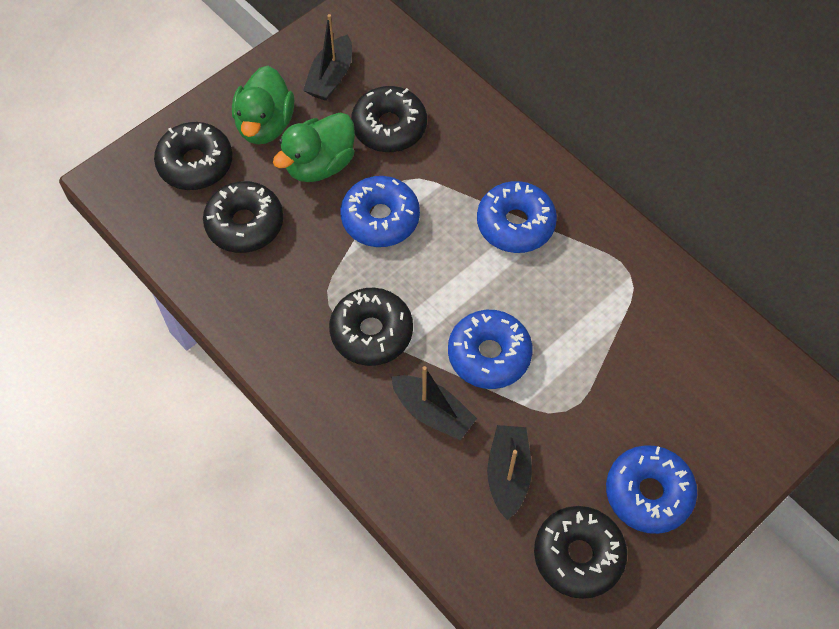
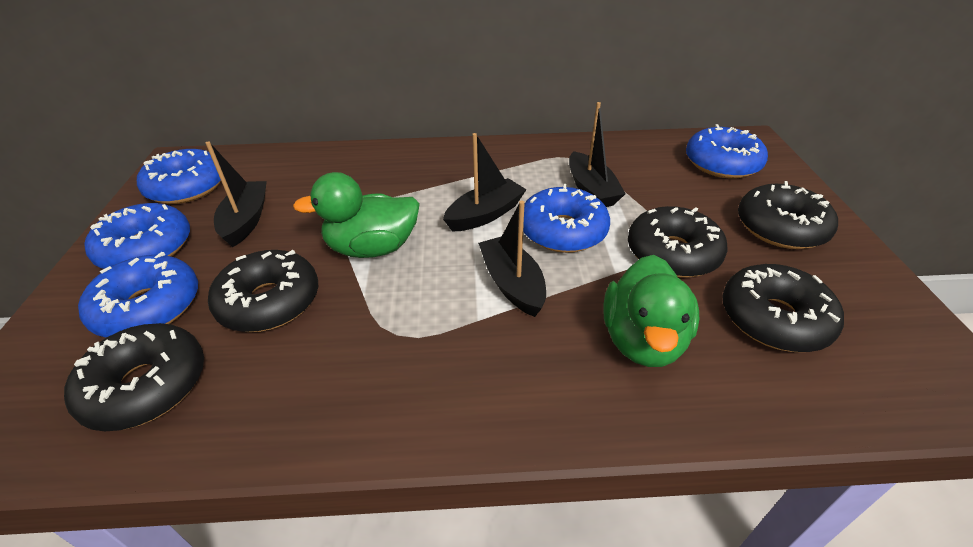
black boat: [303,14,352,101] [391,366,477,440] [487,425,532,520] = 3 -> [206,141,267,247] [443,133,527,232] [478,201,546,317] [569,102,626,207] = 4
blue donut: [340,176,420,247] [448,310,533,389] [477,181,557,253] [606,445,697,534] = 4 -> [78,252,198,338] [84,203,190,269] [137,149,221,204] [523,184,610,253] [686,124,768,179] = 5

